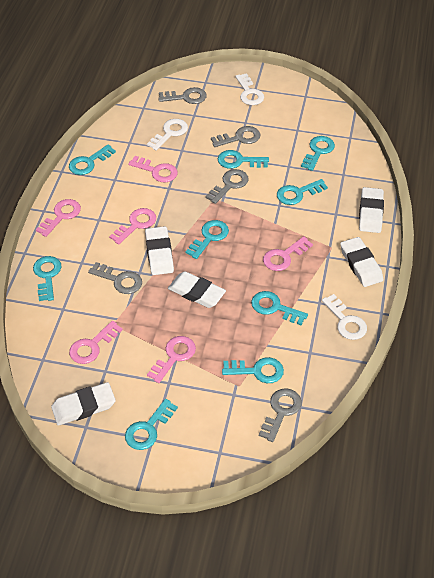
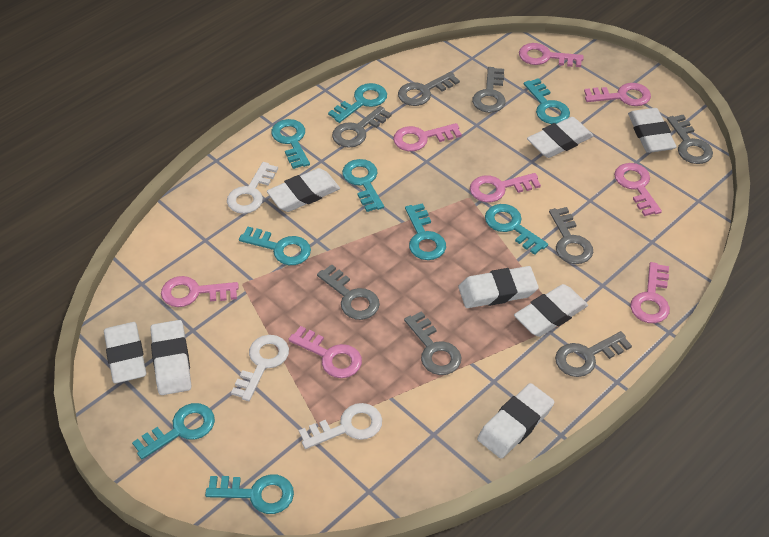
grey key: [88,262,142,294] [158,87,207,104] [206,169,249,204] [211,126,260,147] [259,388,302,442] = 5 -> [317,264,380,320] [332,106,392,148] [398,72,460,106] [404,311,461,375] [472,67,506,113] [549,207,593,264] [555,331,632,377] [667,115,713,164] = 8
pink key: [36,199,81,237] [69,320,123,364] [109,208,156,245] [128,156,178,182] [147,336,196,383] [263,236,313,271] = 6 -> [161,276,239,307] [288,326,362,378] [393,123,462,151] [470,173,541,202] [519,43,583,67] [584,83,651,106] [614,163,662,216] [630,262,670,323] = 8
white eraser: [51,382,116,425] [145,226,174,275] [168,271,226,308] [340,237,383,287] [359,187,384,233] = 5 -> [104,322,146,384] [150,320,191,395] [267,168,340,212] [458,266,539,308] [477,383,554,459] [514,284,588,337] [527,117,594,158] [628,108,677,153] = 8

